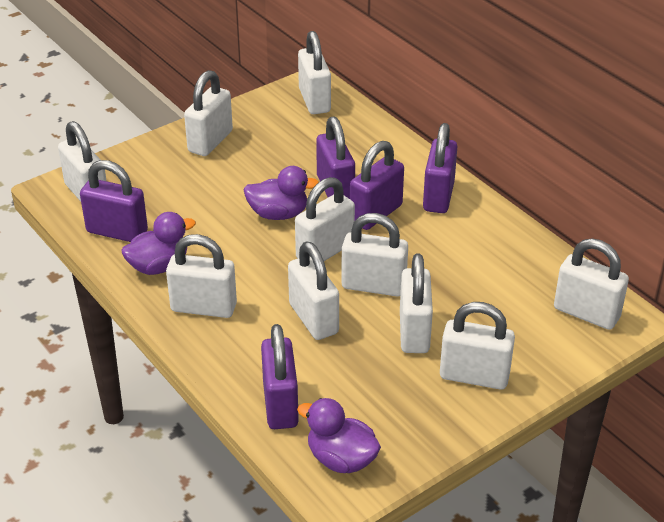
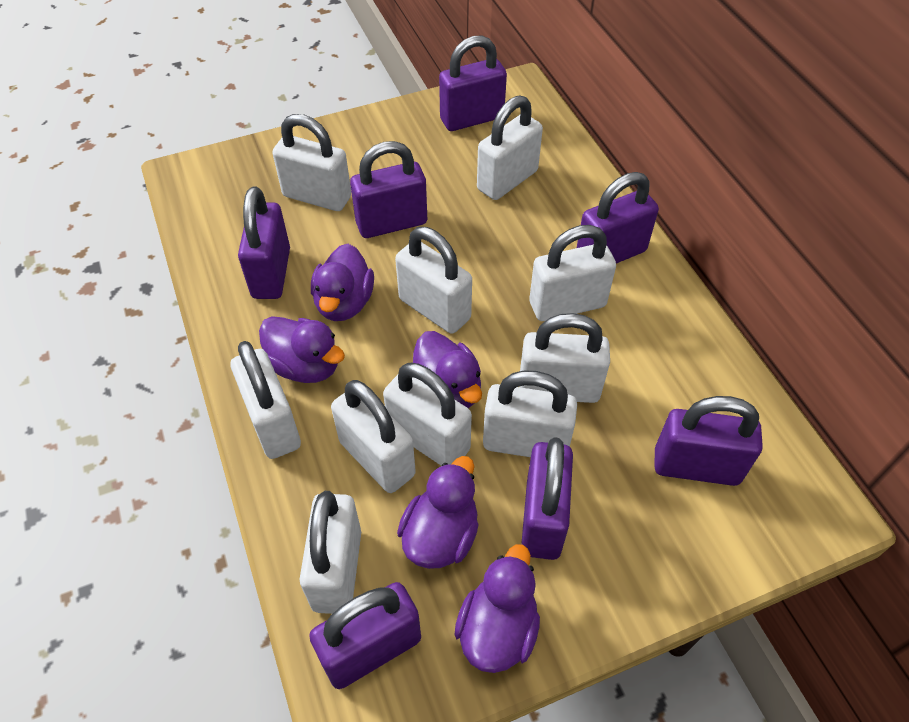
purple duck: [121,212,196,275] [243,166,319,220] [297,398,381,473] = 3 -> [259,316,345,383] [311,244,374,321] [397,456,479,569] [413,331,482,408] [455,544,540,673] = 5
purple padlock: [80,160,148,242] [261,324,299,429] [316,117,355,199] [350,141,404,230] [423,123,457,213] = 5 -> [238,186,290,299] [309,582,421,689] [350,141,427,238] [439,35,507,131] [521,437,573,560] [577,172,659,263] [654,396,763,486] = 7

